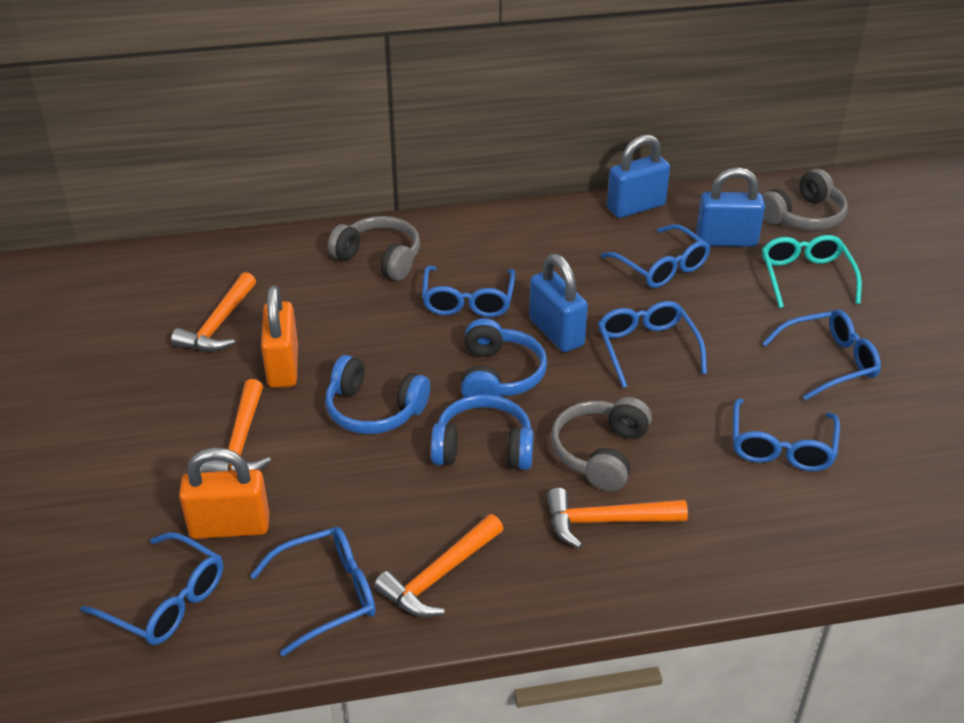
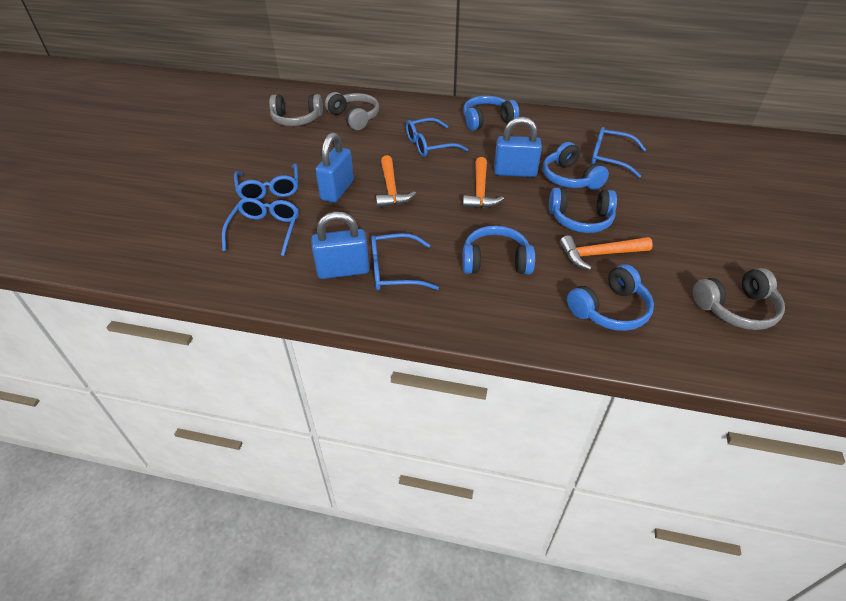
blue glasses: [80,532,223,645] [250,527,376,656] [422,266,516,317] [598,301,707,388] [601,224,711,288] [733,398,840,471] [762,309,881,400] = 7 -> [222,198,299,256] [234,164,298,200] [371,233,439,290] [406,118,468,157] [591,127,646,178] = 5
blue headphones: [325,355,430,434] [431,394,534,470] [461,318,547,397] = 3 -> [462,226,535,274] [463,96,519,131] [543,142,609,190] [549,188,617,233] [567,264,654,331] = 5
orange hammer: [171,272,256,352] [200,379,271,472] [374,514,503,617] [547,488,688,549] = 4 -> [376,155,416,208] [463,157,504,208] [560,236,653,270] = 3
orange padlock: [179,447,269,539] [261,285,298,388] = 2 -> none = 0
turquoise glasses: [762,235,862,308] = 1 -> none = 0

